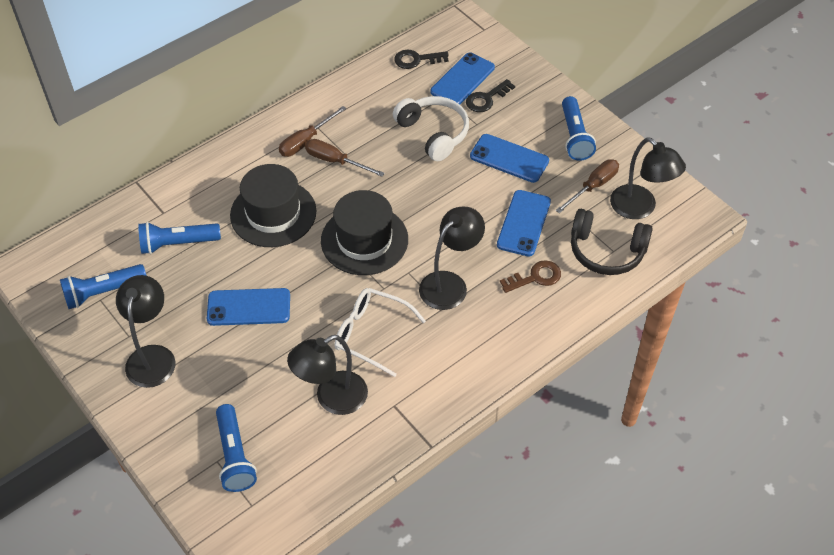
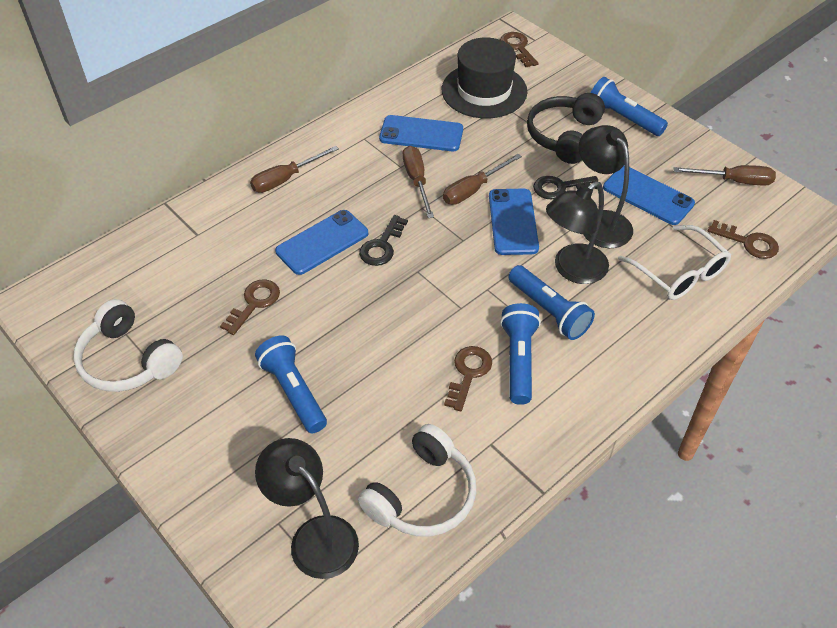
black hat: [230,164,316,247] [321,190,408,275] = 2 -> [442,38,527,118] = 1
black lamp: [116,275,176,388] [287,335,368,415] [419,207,485,310] [610,137,686,219] = 4 -> [255,438,359,579] [546,181,609,284] [579,125,633,248] = 3
brown key: [500,260,561,293] = 1 -> [220,279,280,335] [444,346,492,411] [500,32,538,67] [708,220,779,259] = 4
brown screwdriver: [279,106,346,157] [305,139,385,177] [555,159,619,213] = 3 -> [250,146,339,193] [403,146,434,218] [443,154,522,205] [673,165,776,186] = 4
white headphones: [393,96,469,161] = 1 -> [73,299,183,392] [358,424,476,537] = 2

